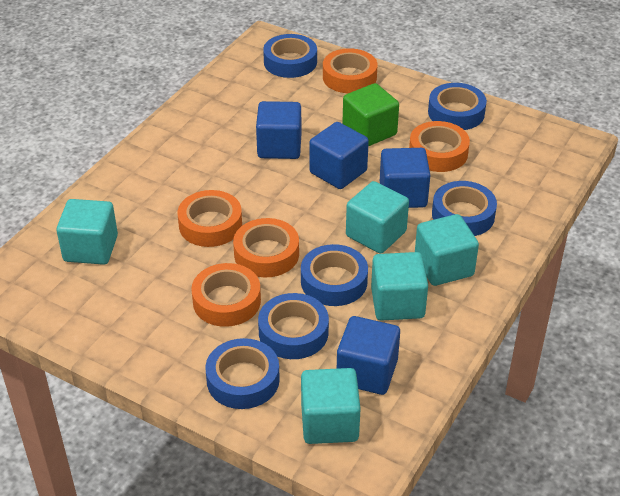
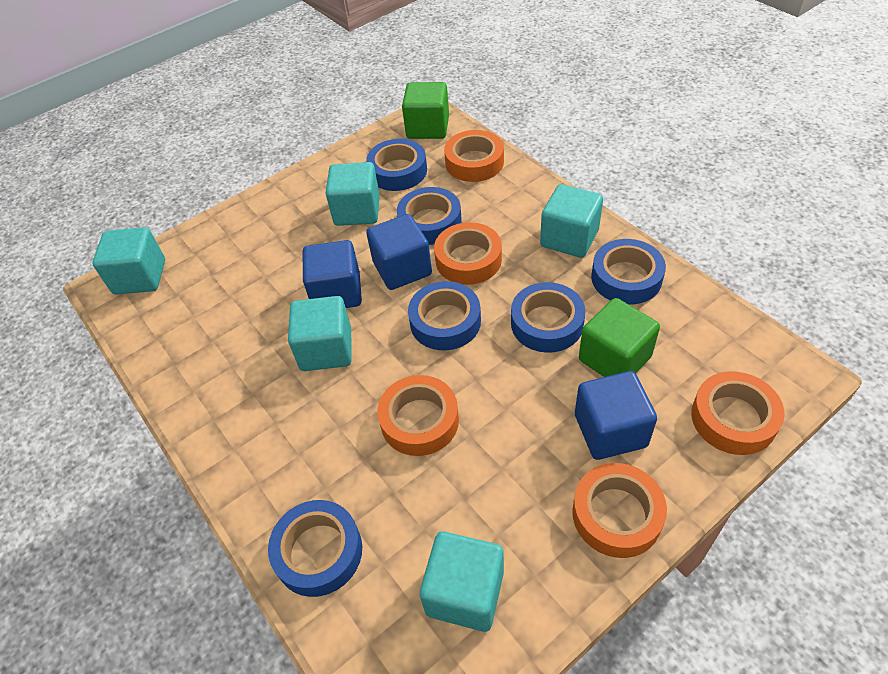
blue cube: [256,101,301,159] [310,122,369,189] [337,316,400,395] [380,148,430,208] = 4 -> [303,240,362,308] [366,214,432,290] [575,371,657,460] = 3
green cube: [342,83,399,146] = 1 -> [402,82,449,139] [579,298,660,377] = 2

